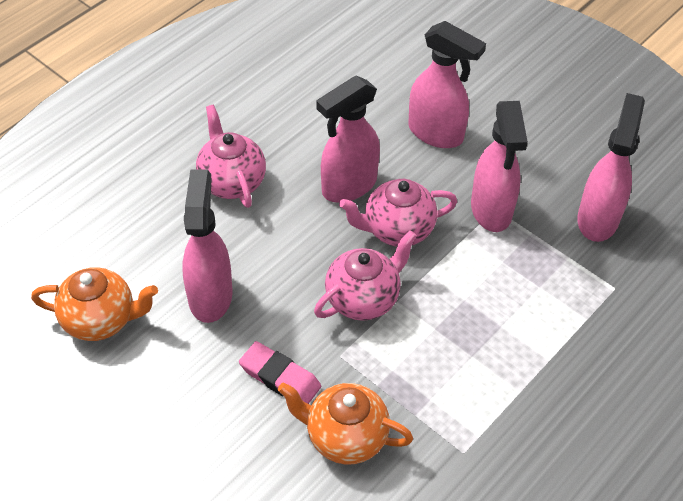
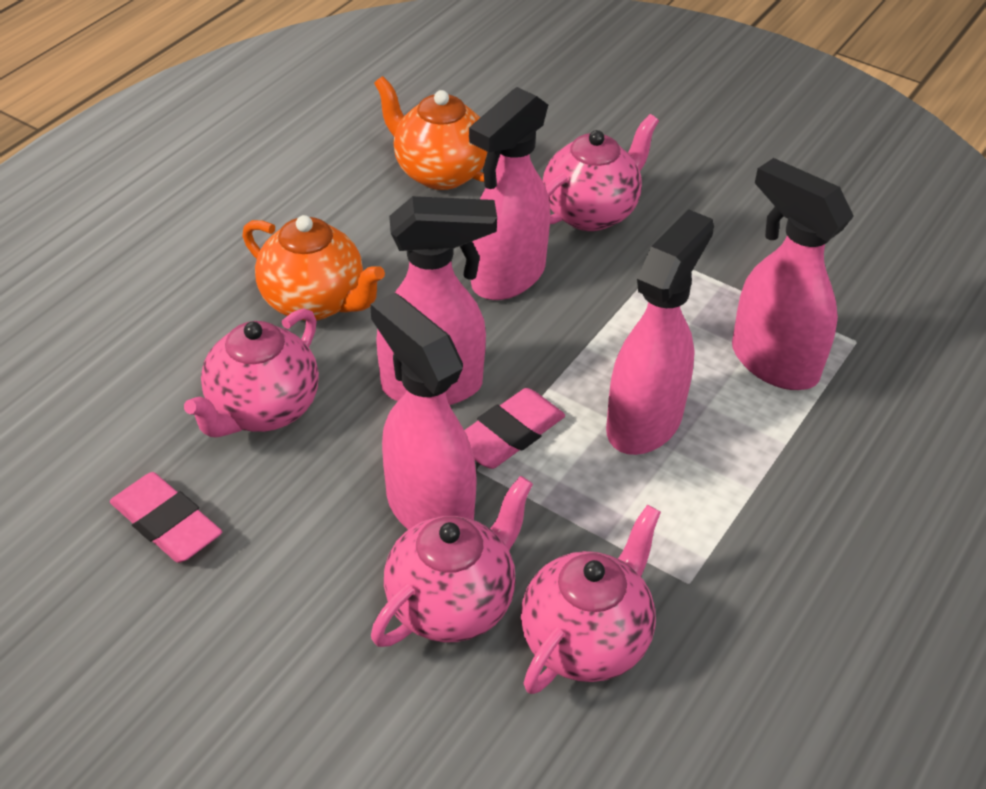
pink eraser: [239,341,321,404] = 1 -> [110,472,222,563] [464,388,565,469] = 2
pink teapot: [196,105,266,208] [314,230,417,321] [339,179,457,246] = 3 -> [184,308,319,438] [371,476,533,647] [521,505,661,694] [543,114,659,231] = 4

